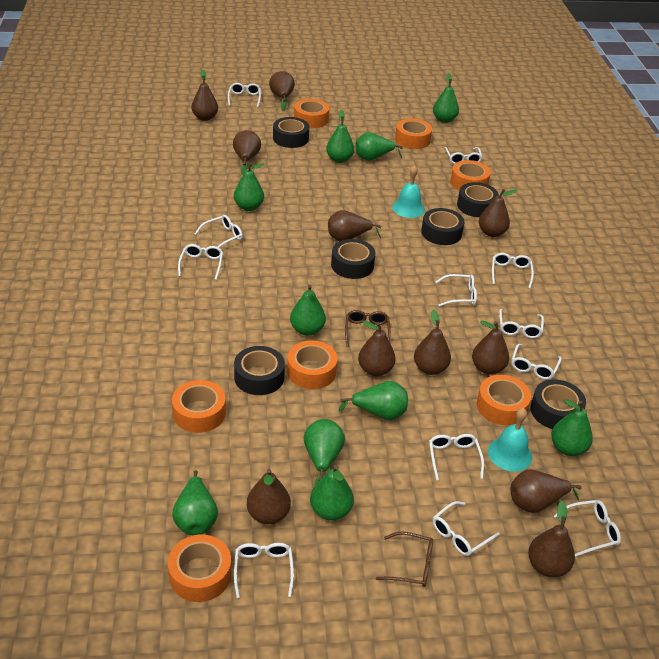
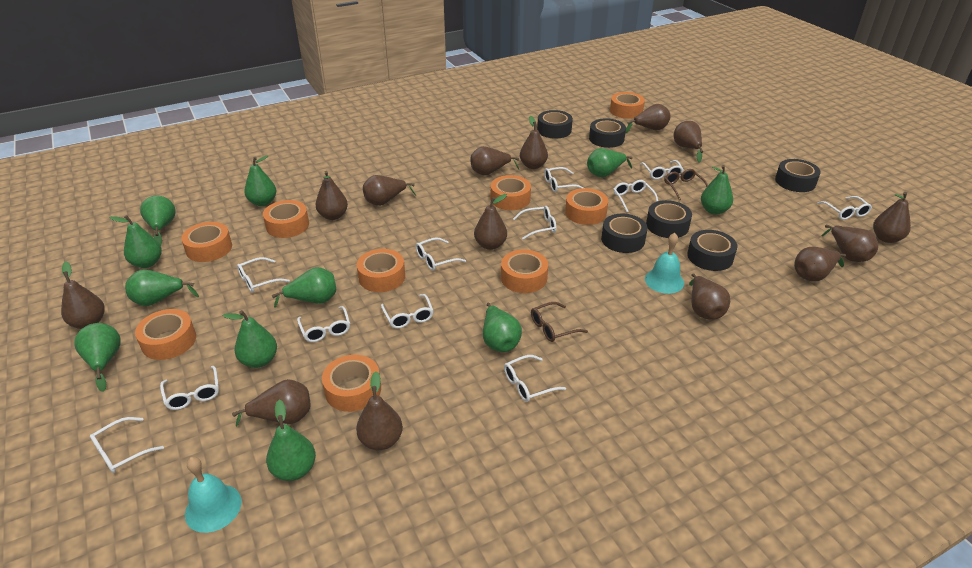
brown pear: [191,70,218,121] [233,130,261,175] [247,469,291,524] [269,71,295,111] [328,210,381,241] [358,321,396,376] [414,309,451,375] [472,321,509,375] [479,189,517,237] [511,469,582,513] [528,501,575,577] = 11 -> [61,261,105,329] [232,379,311,427] [315,171,348,220] [356,371,403,450] [363,175,416,206] [470,146,519,176] [474,194,507,250] [520,116,548,169] [625,104,670,133] [674,121,703,163] [689,273,730,320] [794,247,846,282] [822,225,878,262] [873,192,911,243] = 14
green pear: [172,470,218,535] [234,163,264,211] [290,284,326,336] [304,419,345,485] [310,465,354,520] [326,110,354,163] [339,381,408,420] [356,132,403,161] [433,73,459,123] [551,399,593,456] = 10 -> [74,323,121,392] [109,215,162,268] [125,269,199,306] [140,196,176,246] [223,310,277,368] [244,155,276,206] [266,400,316,481] [272,267,336,308] [483,303,522,352] [587,148,633,177] [701,165,733,215] = 11
orange tape: [168,535,231,602] [172,380,226,433] [287,341,338,389] [294,99,329,128] [395,118,432,149] [450,160,491,190] [477,375,531,425] = 7 -> [135,309,196,360] [181,222,232,262] [263,200,309,238] [322,355,381,412] [357,249,405,292] [491,175,531,210] [501,250,548,293] [565,188,608,225] [610,92,645,119] = 9

